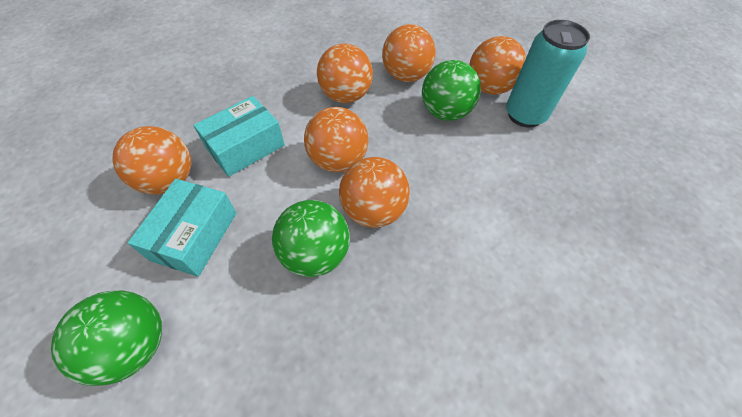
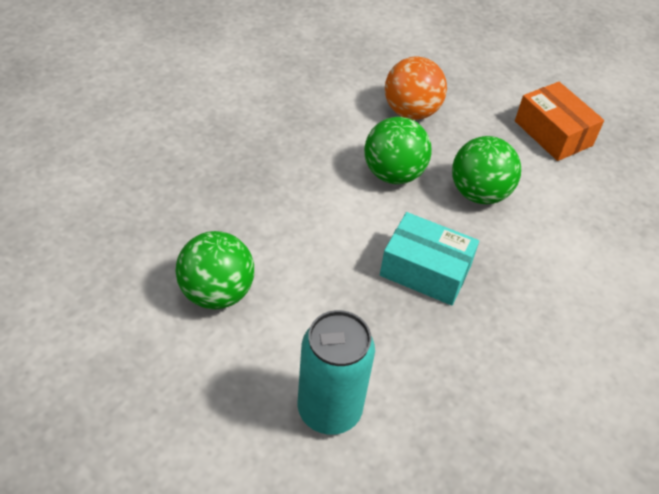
orange ball: [113,126,191,195] [304,107,369,172] [317,43,373,103] [339,157,410,228] [382,24,436,82] [469,36,526,95] = 6 -> [385,57,447,120] = 1
orange box: none = 0 -> [515,82,604,161] = 1
turquoise box: [128,179,237,277] [193,96,285,177] = 2 -> [380,212,479,306] = 1

